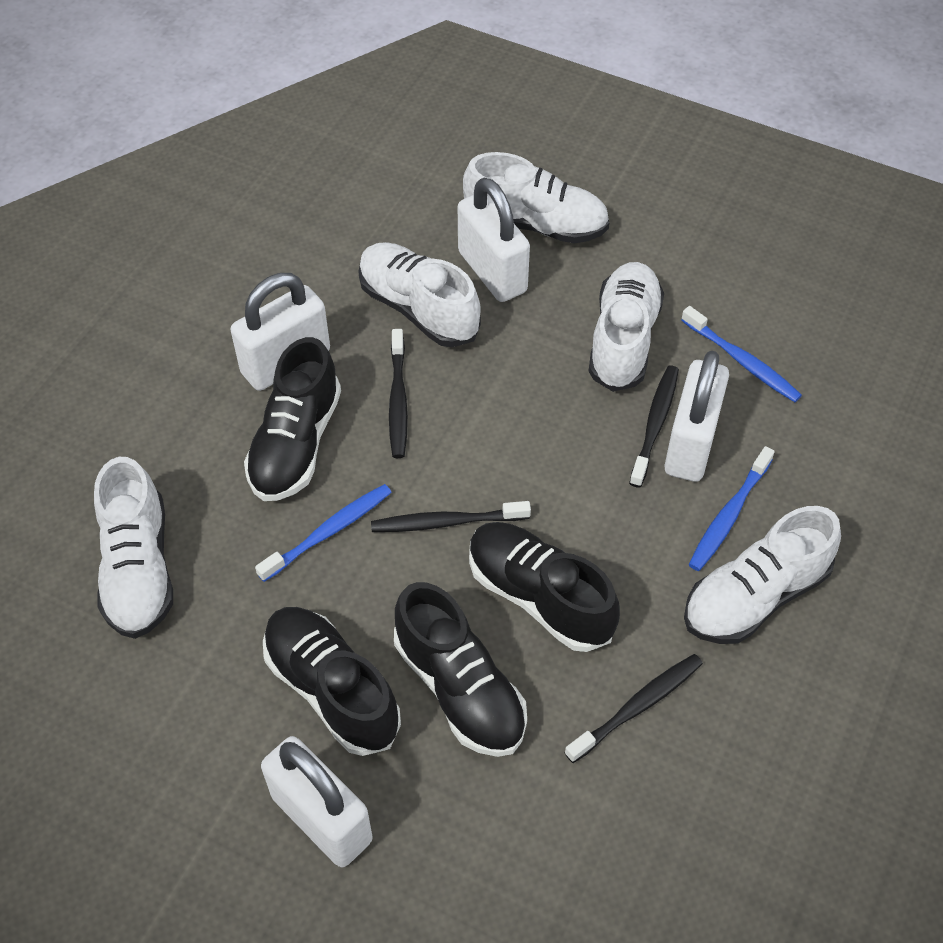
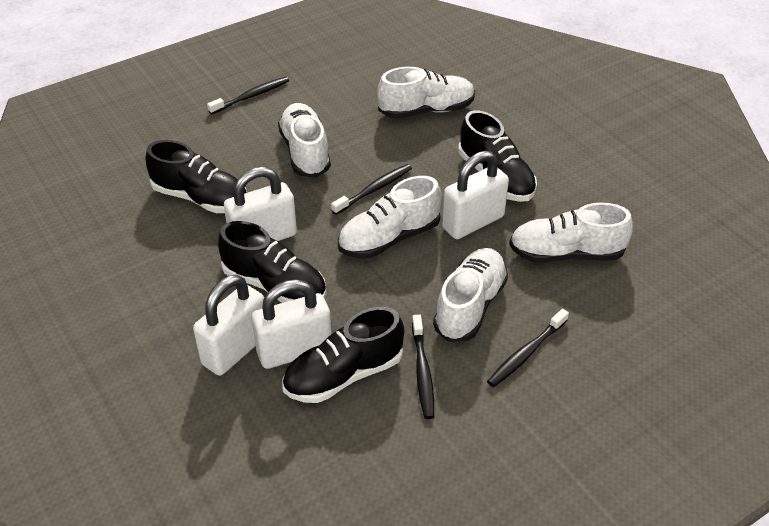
blue toothbrush: [255,484,392,582] [681,306,802,402] [688,446,775,571] = 3 -> none = 0

